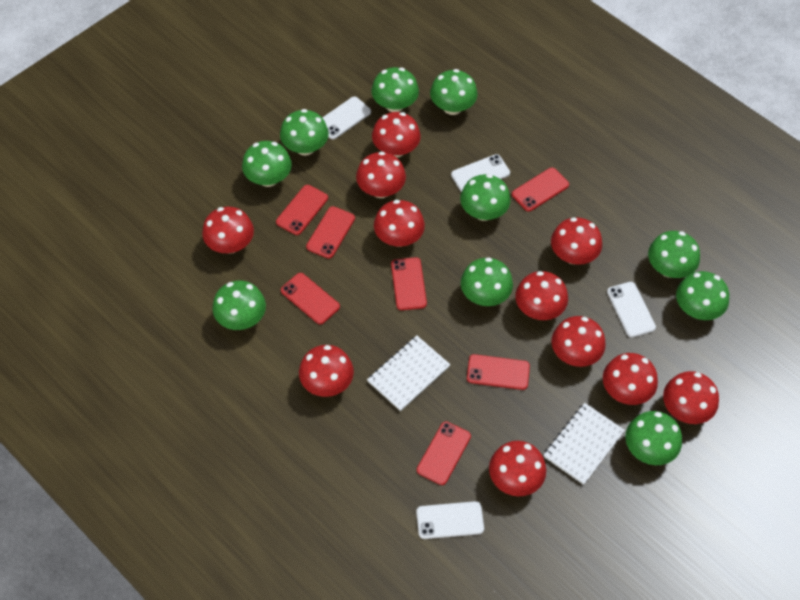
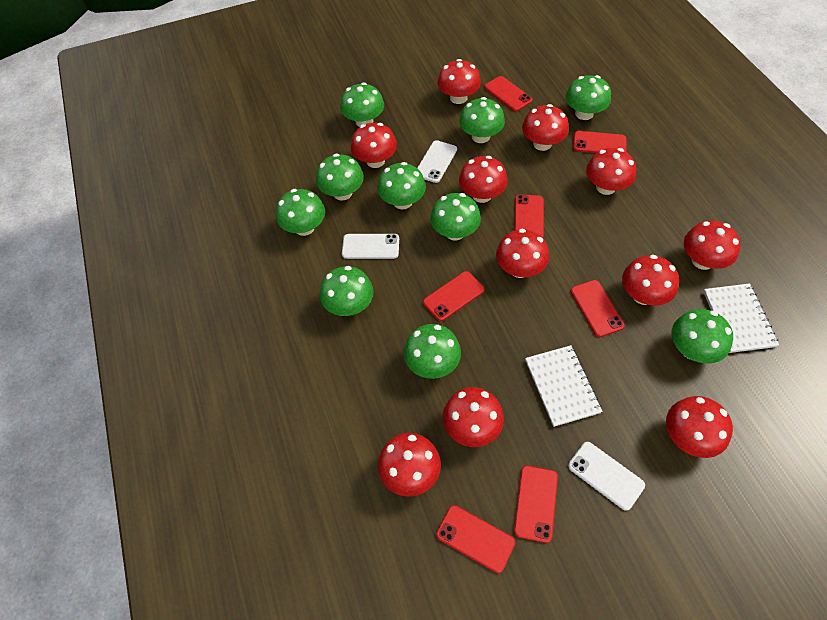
white phone: [322,96,371,139] [416,501,484,539] [451,154,510,192] [607,282,656,338] = 4 -> [342,234,399,259] [417,140,457,183] [568,442,645,511] = 3

